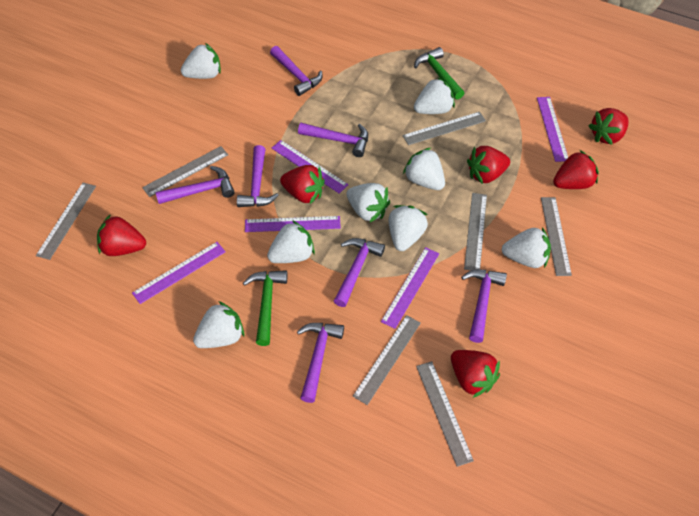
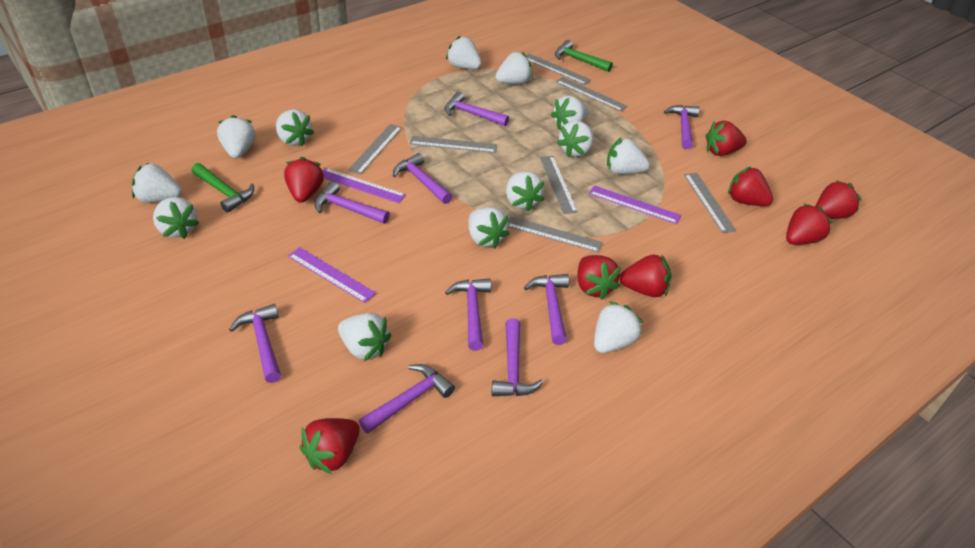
purple hammer: [156,166,235,204] [237,145,279,207] [270,46,322,96] [297,323,344,403] [298,123,368,157] [334,238,385,307] [461,269,507,343] = 7 -> [229,304,281,383] [314,182,390,224] [359,364,455,433] [393,153,452,204] [445,92,509,126] [445,278,491,351] [492,318,543,396] [524,274,569,345] [664,105,700,149] = 9
purple ruler: [132,242,226,304] [245,216,341,232] [272,140,348,193] [381,247,439,329] [537,97,568,162] = 5 -> [288,247,376,303] [323,168,406,203] [589,185,681,224] = 3
red strawberry: [97,214,146,256] [280,165,325,204] [451,350,500,398] [467,146,510,184] [553,150,599,189] [588,108,629,145] = 6 -> [284,157,324,203] [300,418,360,474] [577,255,621,300] [619,254,672,297] [705,120,747,156] [728,166,773,206] [786,203,833,245] [815,180,862,219] = 8
white strawberry: [181,43,221,79] [193,301,244,348] [267,220,315,263] [347,183,390,222] [389,205,428,251] [403,148,445,190] [414,77,455,114] [502,227,551,268] = 8 -> [132,163,182,203] [153,197,199,239] [217,115,255,158] [276,109,314,147] [338,313,391,361] [446,36,482,69] [468,207,510,248] [495,52,533,84] [506,171,544,211] [551,96,589,130] [557,121,594,157] [594,301,643,353] [607,138,650,174] = 13

